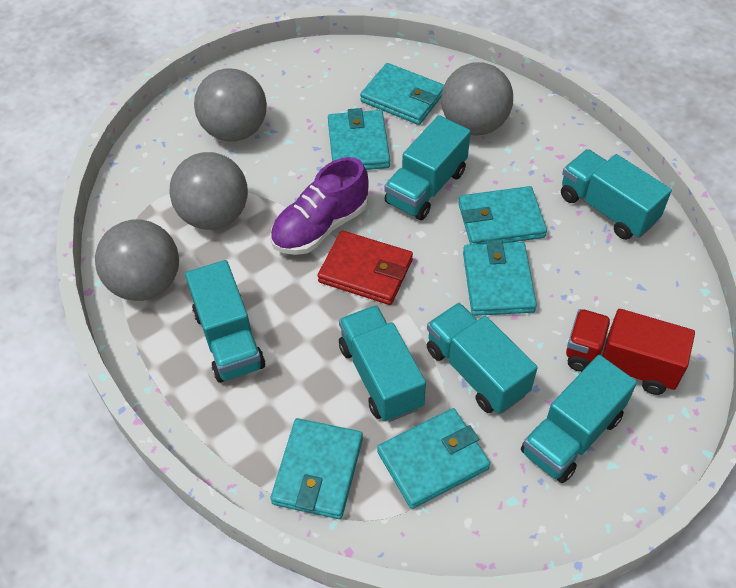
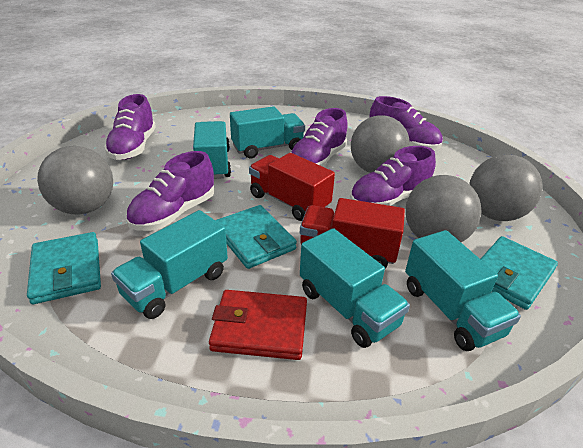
purple shoe: [270,157,369,255] = 1 -> [104,94,156,160] [126,151,214,231] [290,108,348,167] [350,146,436,206] [369,96,443,150] = 5
red truck: [566,309,695,395] = 1 -> [249,153,335,221] [300,198,405,268] = 2
turquoise truck: [185,260,265,383] [339,305,426,422] [385,115,471,220] [427,303,537,414] [521,355,637,483] [561,149,672,240] = 6 -> [111,210,228,319] [193,121,231,179] [230,106,305,158] [300,228,410,348] [405,230,521,351] = 5
turquoise wallet: [271,418,363,519] [328,108,390,170] [360,63,444,125] [377,408,490,509] [458,186,547,244] [463,239,537,316] = 6 -> [27,232,101,304] [215,205,297,269] [481,236,558,310] = 3

